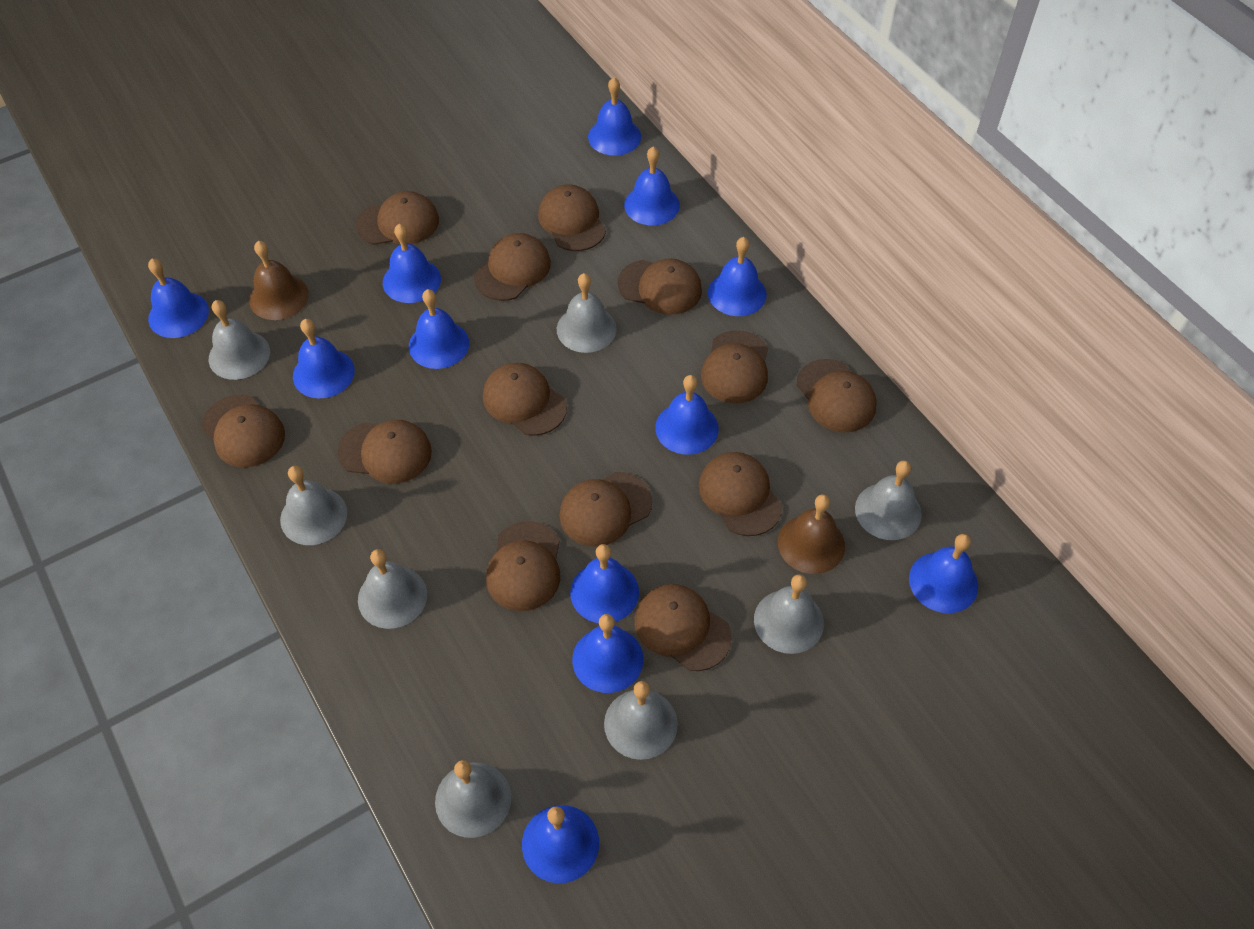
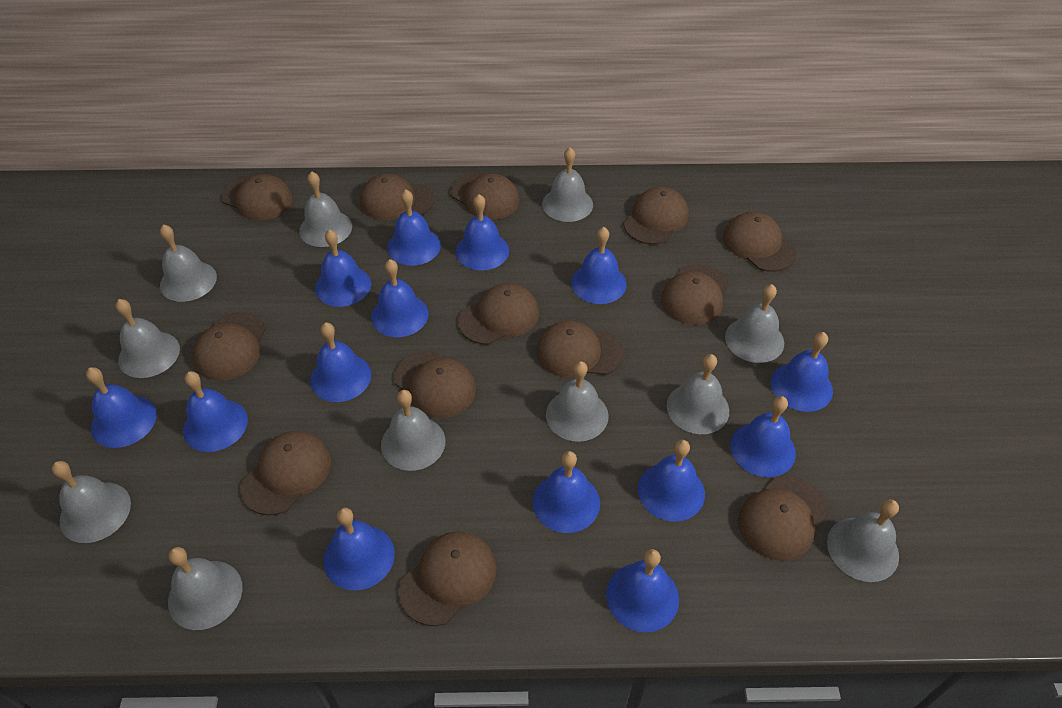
blue bell: [148,259,209,338] [293,319,355,398] [383,224,441,303] [409,289,469,369] [522,805,599,883] [570,544,639,623] [572,614,643,693] [588,77,641,156] [624,147,680,225] [655,375,719,455] [708,237,767,316] [909,534,978,613] = 12 -> [86,367,157,448] [183,371,248,452] [310,323,371,402] [315,229,371,307] [324,507,395,591] [371,259,429,337] [387,190,441,266] [456,194,509,270] [533,451,600,533] [571,227,627,304] [606,549,679,633] [638,440,705,522] [730,396,796,477] [771,332,833,412] = 14
brown bell: [249,241,309,320] [778,494,845,574] = 2 -> none = 0
grey bell: [209,300,270,380] [280,466,347,545] [358,549,427,629] [435,760,511,838] [557,273,616,353] [604,681,678,760] [754,574,824,654] [855,461,922,540] = 8 -> [52,461,131,543] [116,299,180,378] [160,224,217,302] [168,547,242,630] [299,171,352,247] [381,390,445,471] [542,147,593,222] [546,361,608,442] [667,354,729,434] [725,284,784,363] [827,499,899,582] = 11

